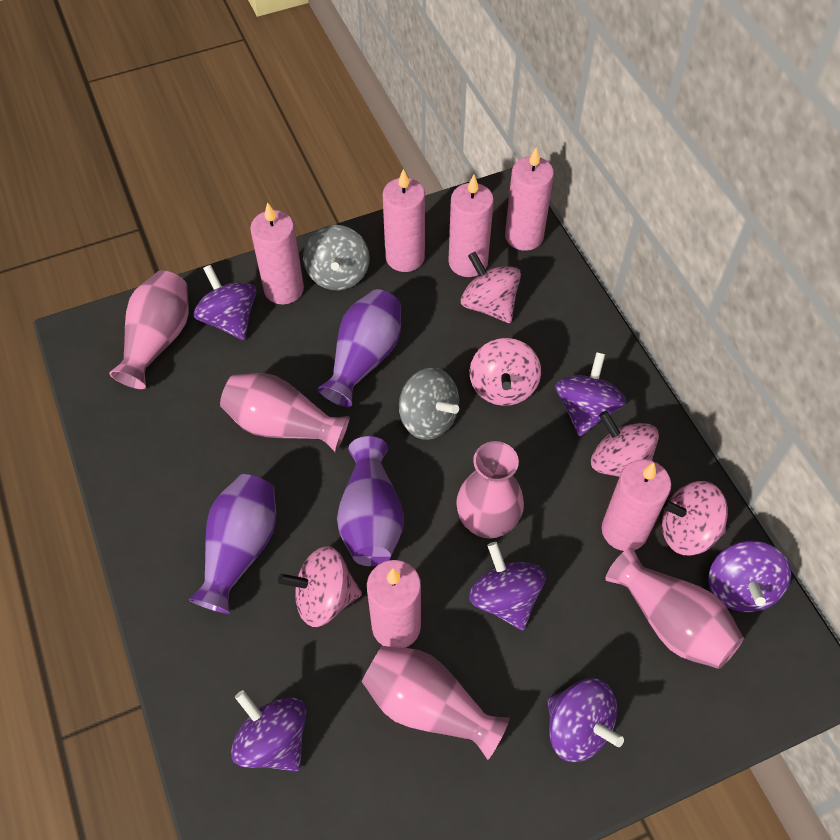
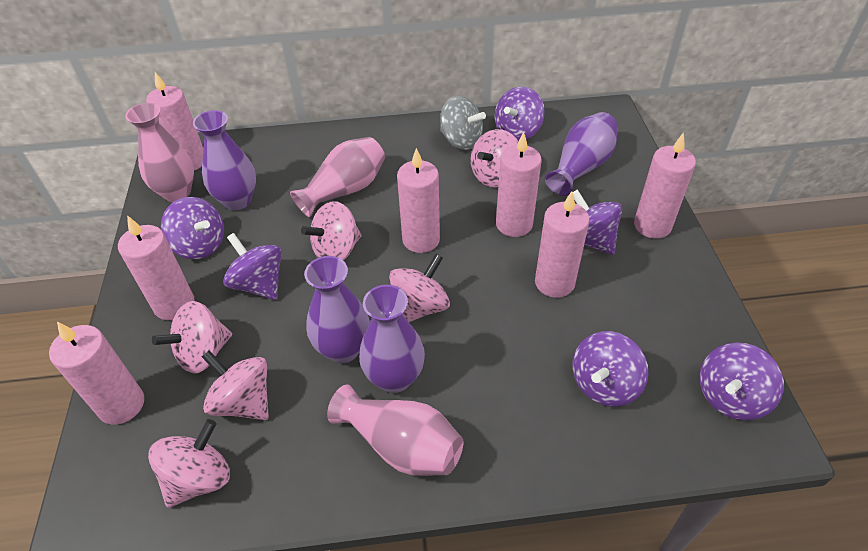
grey spinning top: [303,225,370,290] [399,367,459,440] = 2 -> [440,96,486,150] = 1
pink candle: [250,202,304,304] [367,560,421,648] [383,169,425,272] [448,175,494,277] [505,147,554,251] [602,459,671,551] = 6 -> [49,322,144,425] [118,215,195,320] [146,72,204,170] [397,148,440,253] [496,132,542,237] [535,191,589,298] [634,132,696,239] = 7
pink spinning top: [278,546,362,627] [461,252,521,323] [470,338,541,406] [591,411,659,477] [662,481,728,556] = 5 -> [148,419,230,508] [152,301,232,374] [202,351,269,420] [301,201,361,260] [389,254,450,322] [471,129,518,187] = 6
pink vase: [109,270,189,389] [220,373,350,453] [362,646,510,760] [456,441,524,538] [606,547,744,669] = 5 -> [125,103,194,202] [290,137,385,217] [327,384,463,476] = 3
purple vase: [189,474,276,614] [318,289,401,407] [337,436,404,566] = 3 -> [193,110,256,210] [304,256,370,363] [359,285,425,393] [545,112,618,196] = 4

